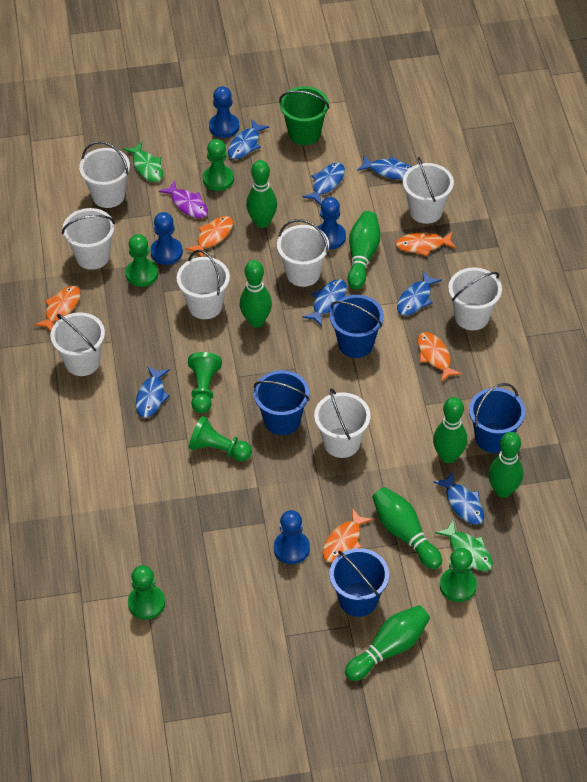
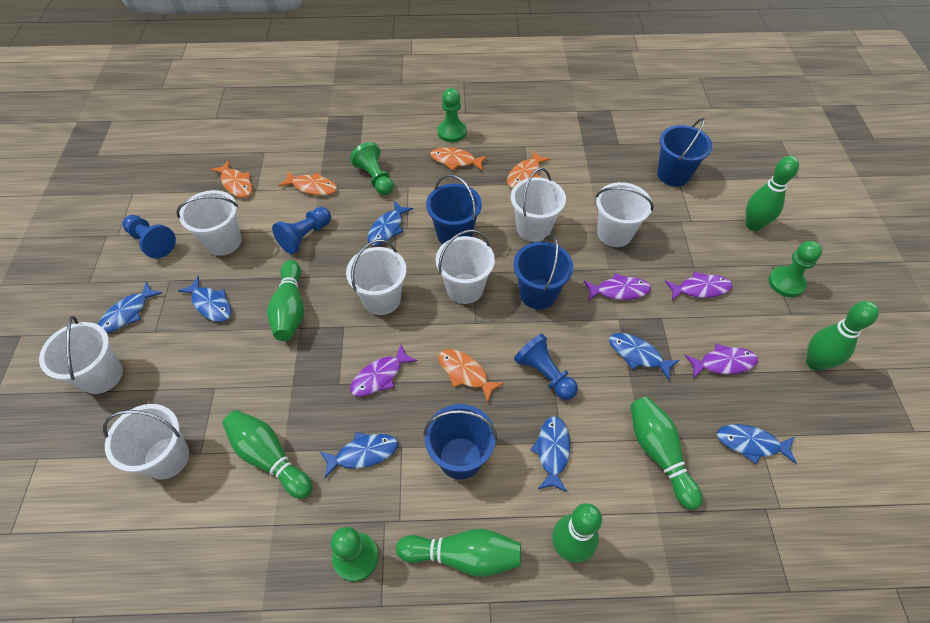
blue pawn: [150,212,183,265] [209,86,239,138] [274,510,310,564] [318,197,346,249] = 4 -> [122,215,176,259] [272,207,331,254] [514,334,578,400] = 3
green bucket: [279,86,330,145] = 1 -> none = 0
green fish: [123,142,163,182] [435,520,493,571] = 2 -> none = 0
green pawn: [125,234,158,287] [128,565,165,620] [188,352,222,413] [189,416,252,461] [203,139,234,191] [440,548,477,602] = 6 -> [331,527,379,582] [350,142,394,195] [438,88,467,142] [768,241,822,297] = 4
purple fish: [159,181,208,218] = 1 -> [350,345,417,397] [584,273,651,301] [665,271,732,301] [684,344,758,378] = 4
white bucket: [51,312,105,376] [62,208,115,270] [79,141,130,208] [177,250,230,319] [277,219,329,287] [314,388,371,458] [403,157,454,224] [448,267,502,330] = 8 -> [39,316,123,394] [103,404,189,480] [176,190,241,256] [346,240,406,315] [435,230,495,304] [511,168,566,242] [596,182,654,247] = 7

